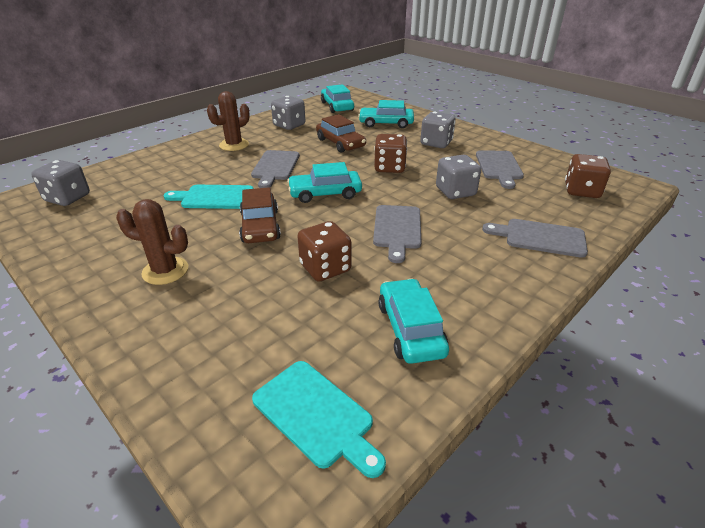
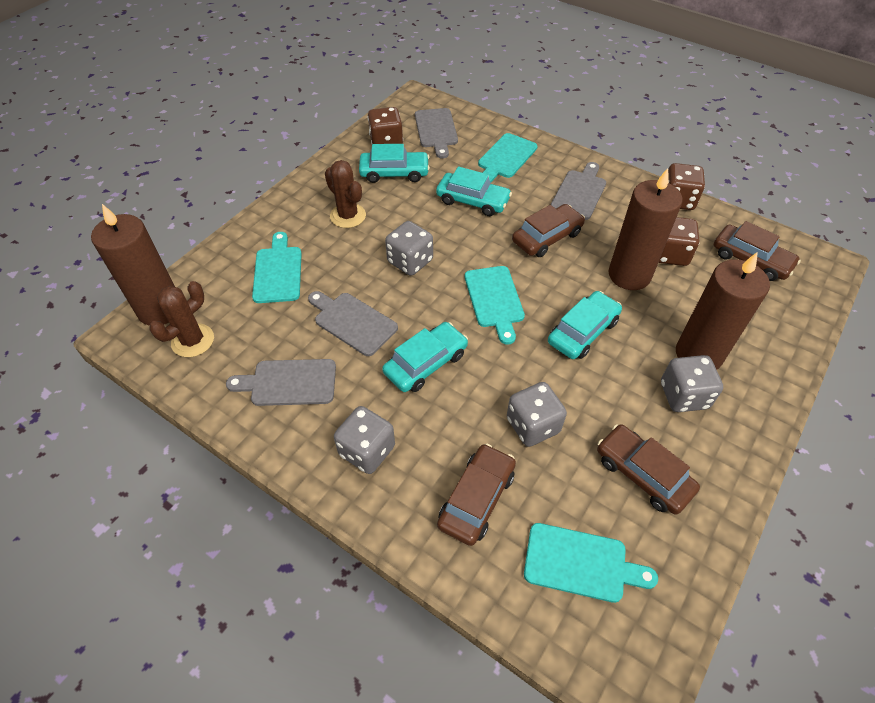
brown candle: none = 0 -> [91,204,175,326] [609,168,683,290] [676,252,770,370] = 3
brown car: [239,187,281,243] [316,114,366,153] = 2 -> [437,444,516,546] [512,204,585,257] [597,424,700,515] [714,221,801,281] = 4
turquoise cutting board: [164,185,254,209] [252,361,386,478] = 2 -> [252,232,302,303] [465,266,525,345] [478,133,537,182] [524,523,658,603] = 4

